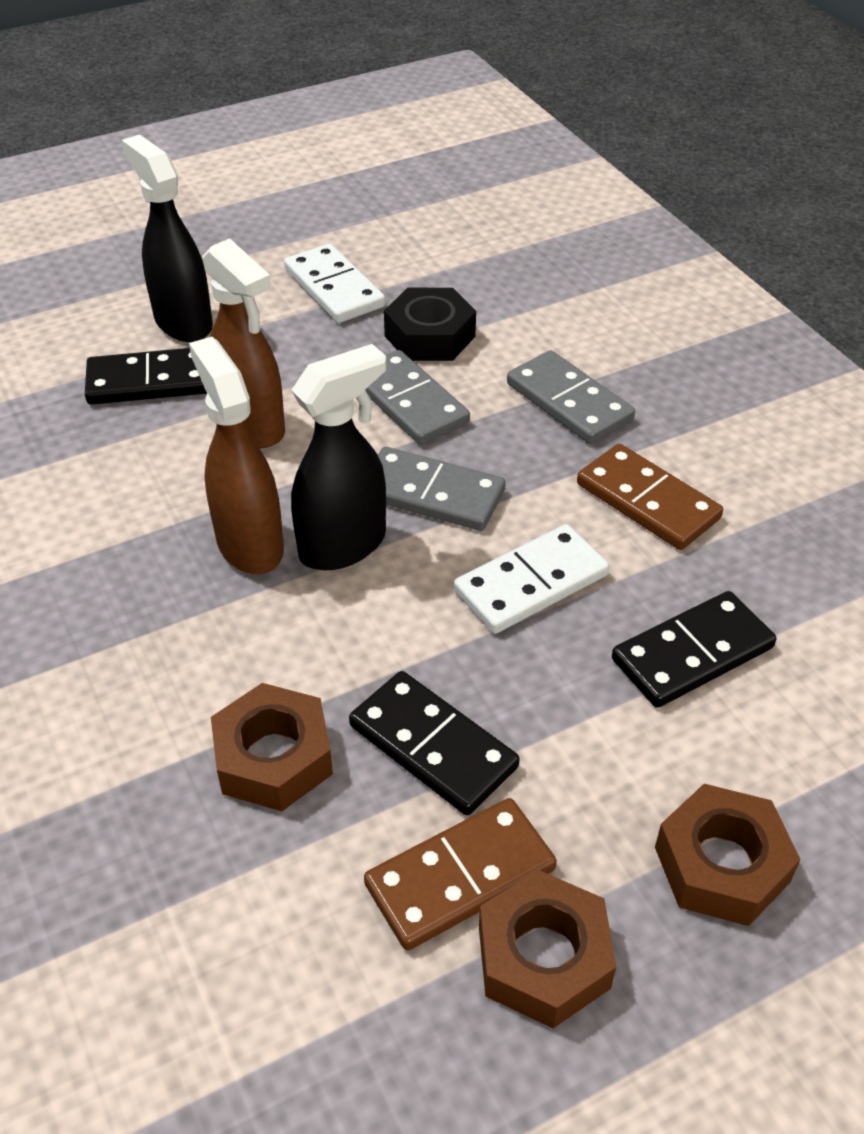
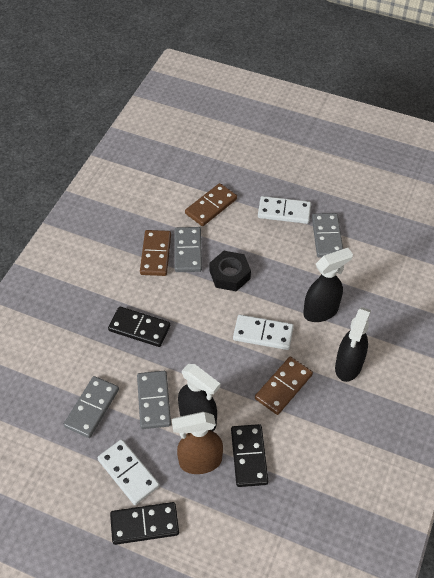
black spray bottle: [121,134,213,342] [291,344,387,570] = 2 -> [178,364,220,431] [303,248,353,322] [335,307,371,382] = 3
brown domino: [364,798,557,950] [577,444,723,550] = 2 -> [140,230,171,276] [185,183,237,226] [255,357,313,415] = 3
brown nut: [211,683,333,811] [479,870,616,1028] [655,784,801,926] = 3 -> none = 0
brown spray bottle: [189,337,284,574] [202,238,285,448] = 2 -> [172,412,223,474] = 1
grey domino: [365,350,470,445] [378,447,506,531] [507,350,635,444] = 3 -> [64,376,119,438] [137,371,171,429] [175,227,202,272] [312,213,343,258] = 4
white domino: [284,244,386,323] [454,524,609,634] = 2 -> [97,439,160,505] [233,315,294,350] [258,196,311,224] = 3

